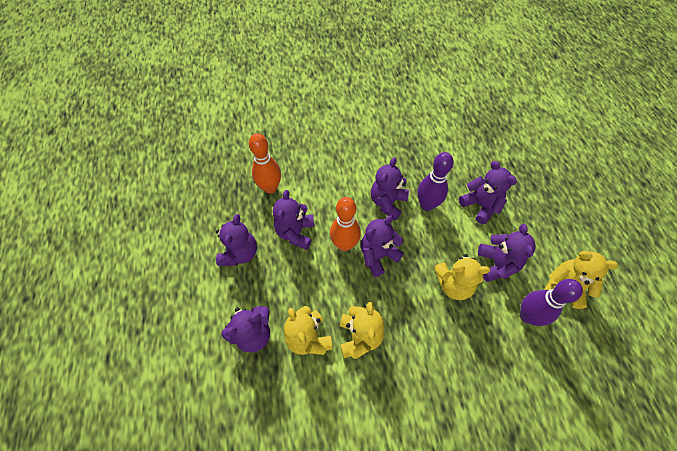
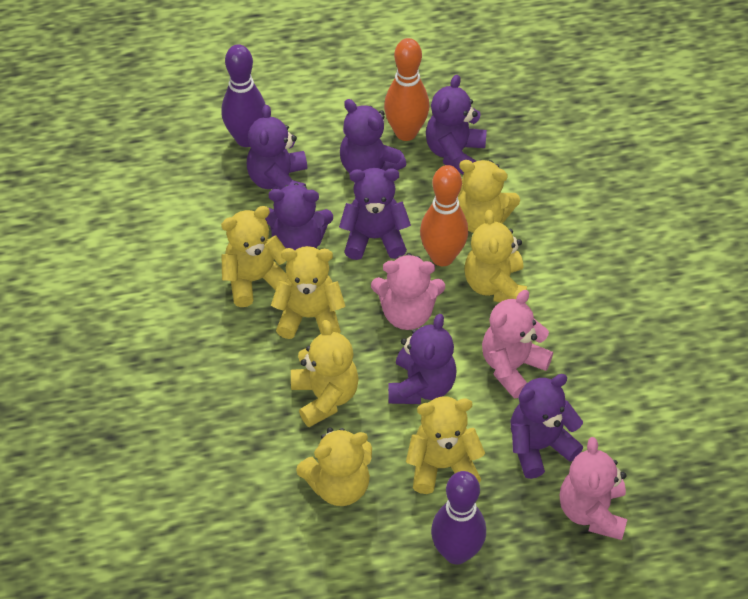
pink teddy bear: none = 0 -> [371,253,445,330] [482,290,553,398] [560,437,627,540] = 3
yellow teddy bear: [284,306,333,355] [340,302,384,359] [434,254,490,300] [544,251,618,309] = 4 -> [221,206,288,307] [271,246,345,339] [291,320,359,427] [296,427,372,506] [406,396,485,494] [458,160,520,233] [465,210,527,302] = 7

